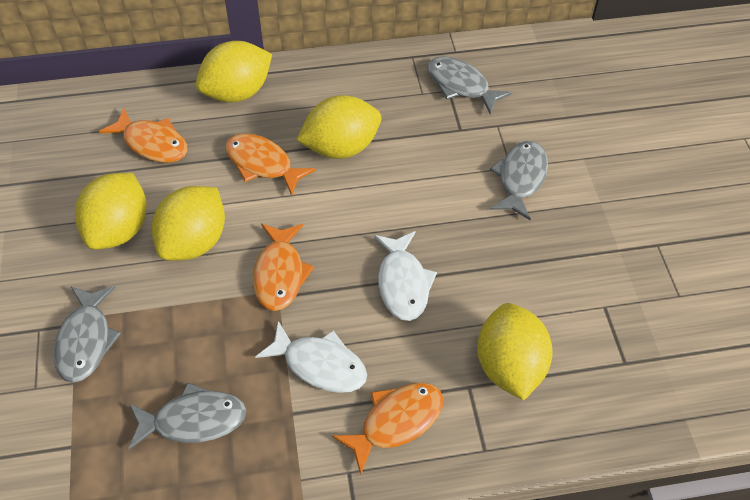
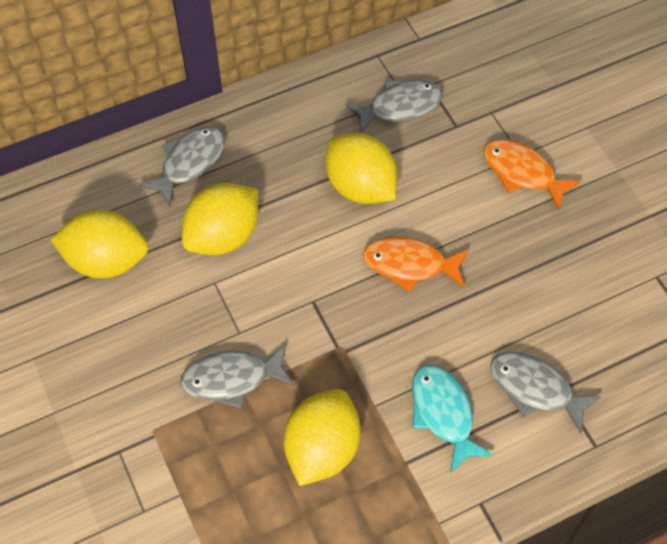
orange fish: [99,108,188,163] [225,133,316,196] [253,224,314,311] [332,383,443,475] = 4 -> [363,236,469,292] [484,139,581,210] = 2
turquoise fish: none = 0 -> [412,365,493,473] = 1
white fish: [255,321,367,393] [374,231,437,321] = 2 -> none = 0
yellow lemon: [75,173,147,250] [152,186,225,261] [196,41,272,102] [297,95,381,159] [477,303,553,400] = 5 -> [50,210,149,279] [182,183,258,255] [284,389,361,486] [325,133,397,204] = 4

